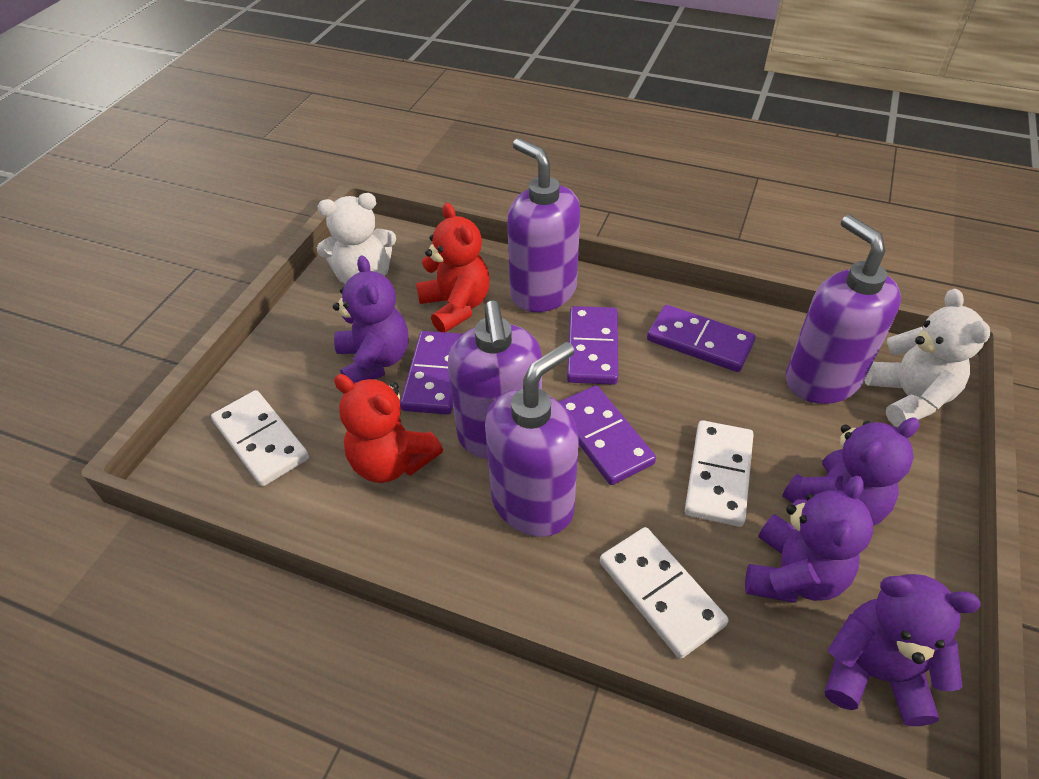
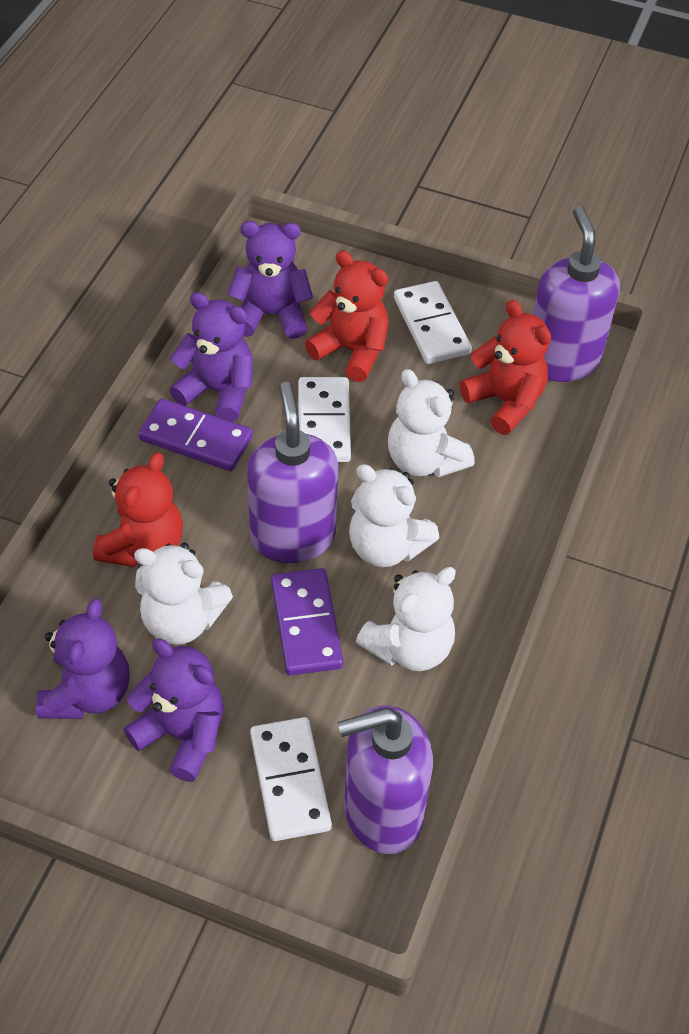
purple domino: [400,331,462,415] [559,385,656,485] [567,306,618,385] [647,305,756,372] = 4 -> [138,398,253,471] [271,568,343,675] = 2
purple soap dispenser: [448,301,542,459] [485,342,579,537] [507,138,580,312] [786,215,901,404] = 4 -> [247,382,338,563] [337,705,433,854] [533,206,620,382] = 3
red teddy bear: [334,374,443,483] [416,203,490,332] = 2 -> [93,452,183,567] [305,251,389,382] [460,300,551,435] = 3
white teddy bear: [317,193,396,284] [864,289,990,427] = 2 -> [134,543,233,645] [349,464,440,567] [356,567,456,671] [388,369,475,478] = 4

